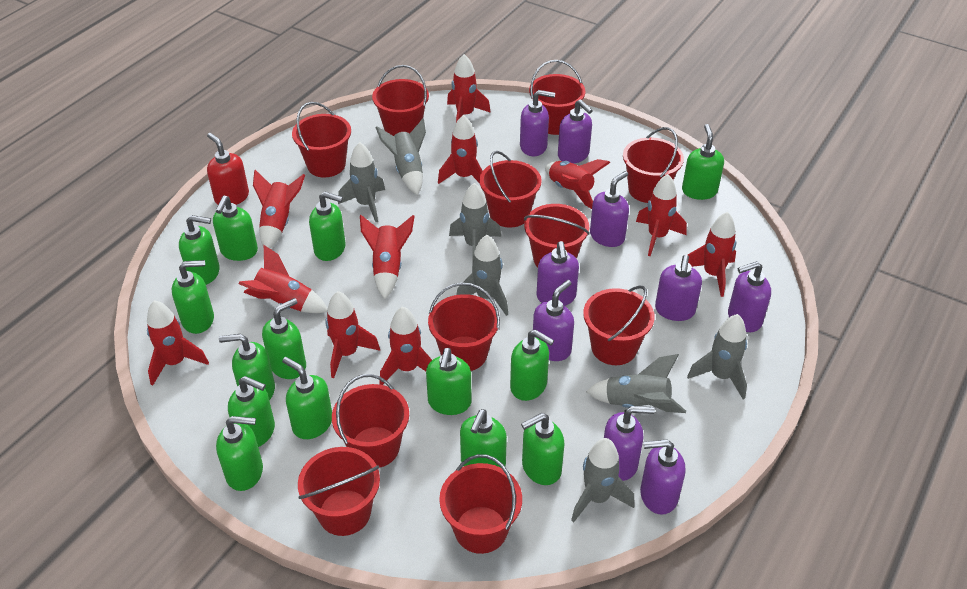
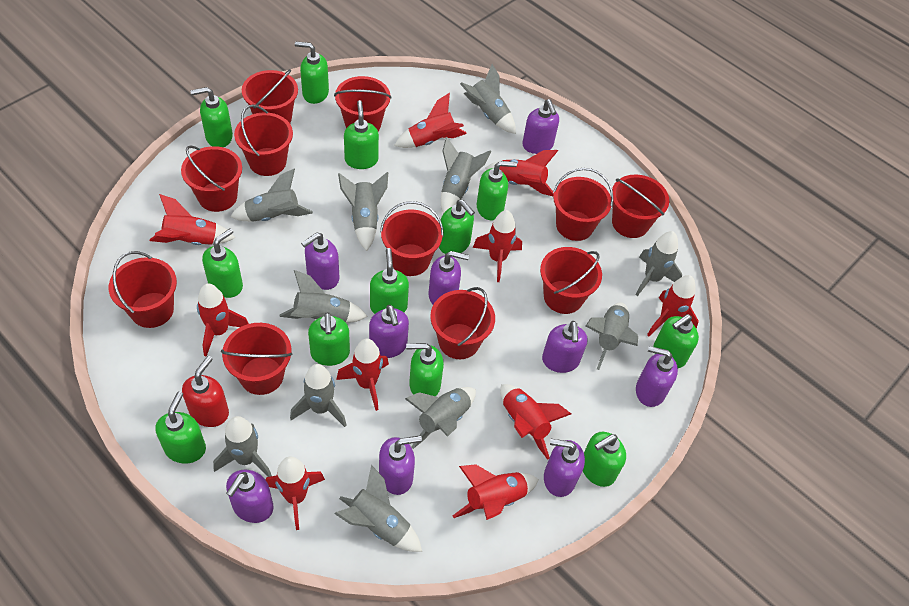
green soap dispenser: [172,260,214,334] [179,215,220,285] [213,195,258,261] [216,416,263,491] [219,334,275,400] [228,376,275,447] [262,298,306,379] [282,357,332,439] [309,192,346,261] [426,348,472,415] [460,409,507,467] [510,329,554,401] [521,413,565,485] [682,124,724,200] = 14 -> [156,391,206,464] [190,87,233,147] [202,229,243,298] [295,42,329,104] [308,312,350,366] [344,100,379,169] [370,248,409,314] [406,343,444,396] [439,200,475,254] [477,161,517,220] [583,432,626,487] [653,314,699,368] = 12
grey rocket: [338,142,385,222] [375,118,426,195] [449,183,501,264] [456,235,508,316] [571,438,635,522] [586,354,686,413] [687,314,747,399] = 7 -> [213,416,272,477] [230,169,313,222] [280,270,368,323] [290,364,346,427] [335,465,422,552] [338,172,388,251] [405,387,476,449] [441,137,491,213] [460,64,516,134] [585,302,638,370] [636,231,682,296] = 11
red rocket: [147,300,209,386] [238,245,327,313] [253,170,305,248] [325,291,380,378] [360,215,414,299] [379,306,432,385] [438,115,483,184] [447,54,491,123] [545,159,610,209] [636,174,687,256] [688,212,736,297] = 11 -> [150,194,235,245] [197,283,249,357] [266,457,325,530] [336,339,389,411] [394,93,467,148] [453,465,539,520] [473,210,522,282] [486,150,558,196] [500,384,571,460] [647,275,699,337] = 10

